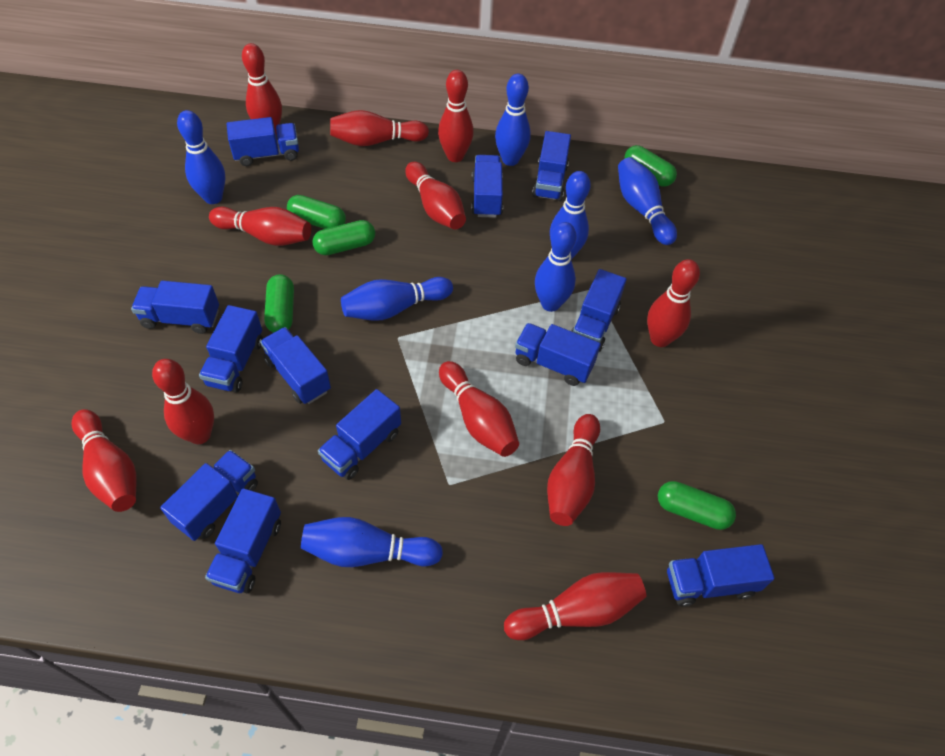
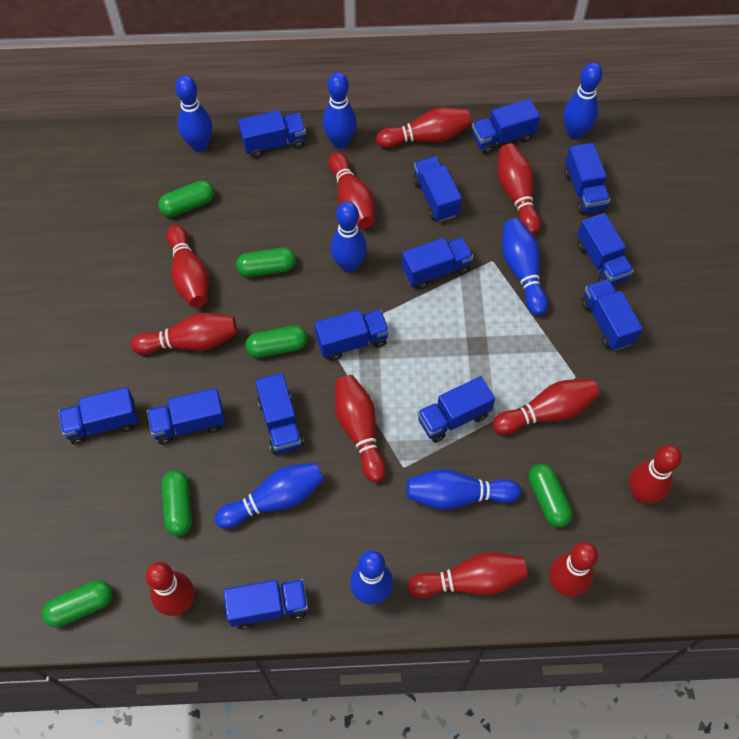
blue bowling pin: [177,110,225,204] [301,517,443,567] [341,277,453,321] [495,74,531,166] [535,222,577,312] [550,171,591,260] [618,157,677,245] = 7 -> [175,75,212,152] [215,463,324,529] [323,72,357,149] [330,202,367,273] [350,550,393,605] [406,469,521,510] [502,218,548,316] [563,63,602,139] = 8
blue truck: [131,281,219,334] [160,450,258,541] [199,305,263,392] [205,488,281,593] [227,117,299,166] [260,327,331,404] [318,389,401,480] [471,155,503,218] [515,323,601,386] [532,131,571,201] [571,269,627,352] [667,544,775,607] = 12 -> [59,387,138,444] [147,388,226,445] [223,579,308,629] [238,110,306,158] [255,373,304,454] [314,310,389,361] [402,237,473,289] [413,156,462,222] [417,376,495,443] [472,99,540,154] [564,143,610,214] [577,213,634,285] [581,279,643,351] = 13
green capsule: [264,274,294,333] [287,195,346,229] [312,220,375,255] [624,145,677,187] [658,481,736,530] = 5 -> [42,580,112,627] [158,180,214,217] [161,470,192,536] [236,247,296,277] [245,325,308,358] [529,464,572,527] = 6

